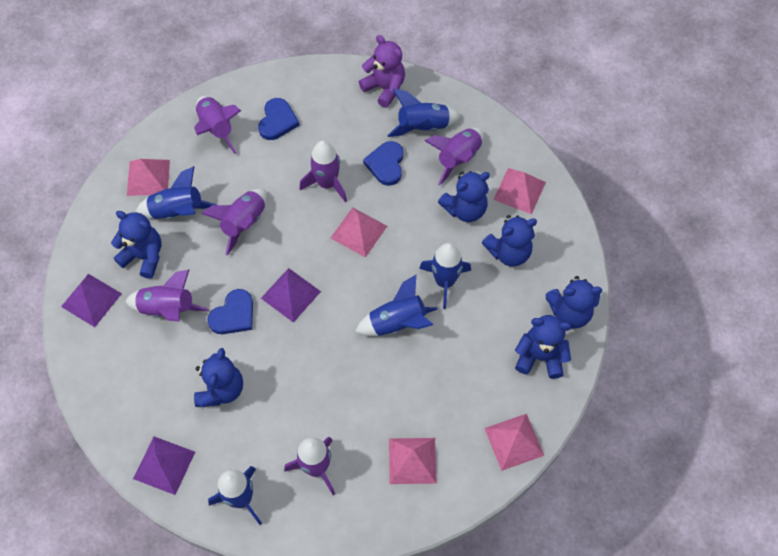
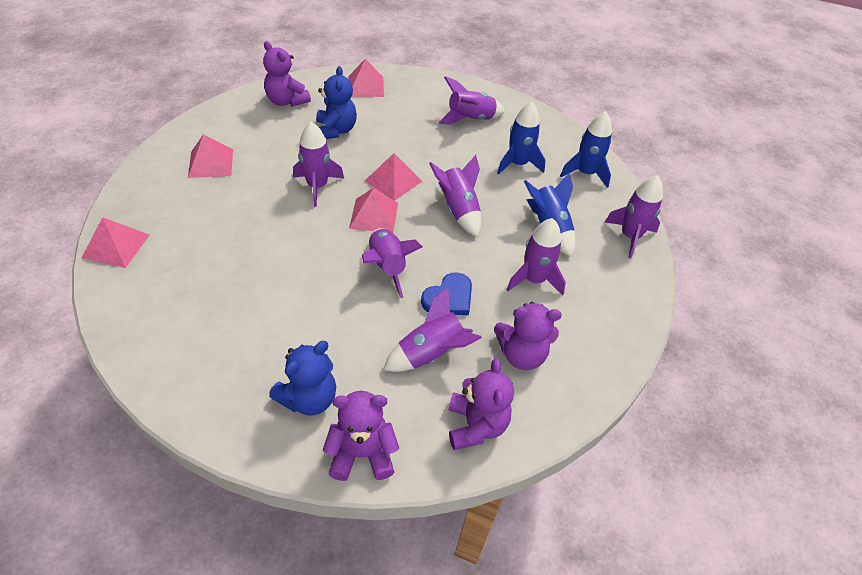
blue heart: [207,289,253,334] [258,98,300,140] [363,141,404,186] = 3 -> [421,272,472,315] = 1
blue rocket: [135,166,217,219] [208,466,262,525] [355,275,438,336] [387,89,461,137] [419,243,471,309] = 5 -> [497,102,546,175] [524,173,575,257] [560,111,612,188] = 3
blue teddy bear: [111,211,162,279] [194,348,243,407] [438,171,490,222] [482,215,537,267] [515,315,571,379] [545,276,602,329] = 6 -> [269,341,336,415] [316,66,357,139] = 2
purple pyramid: [61,274,122,327] [133,437,195,495] [261,268,321,323] = 3 -> none = 0
purple rocket: [125,269,209,322] [194,96,241,154] [201,189,267,255] [284,436,335,495] [299,141,347,202] [425,128,484,186] = 6 -> [293,122,344,207] [362,228,423,298] [383,287,482,372] [429,155,481,237] [439,76,505,125] [506,218,566,295] [605,175,663,259] = 7
purple teddy bear: [359,35,405,108] = 1 -> [263,41,311,107] [323,391,399,481] [448,358,514,450] [494,302,562,370] = 4

